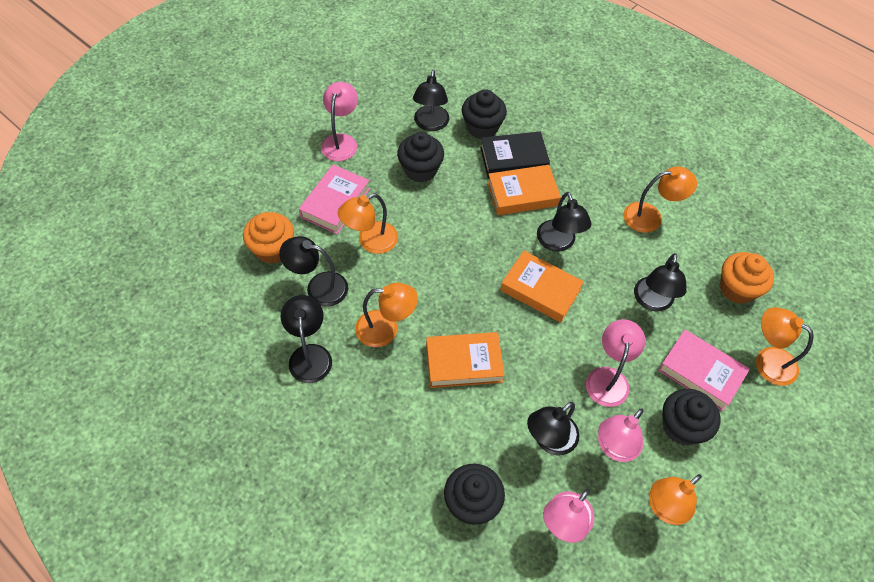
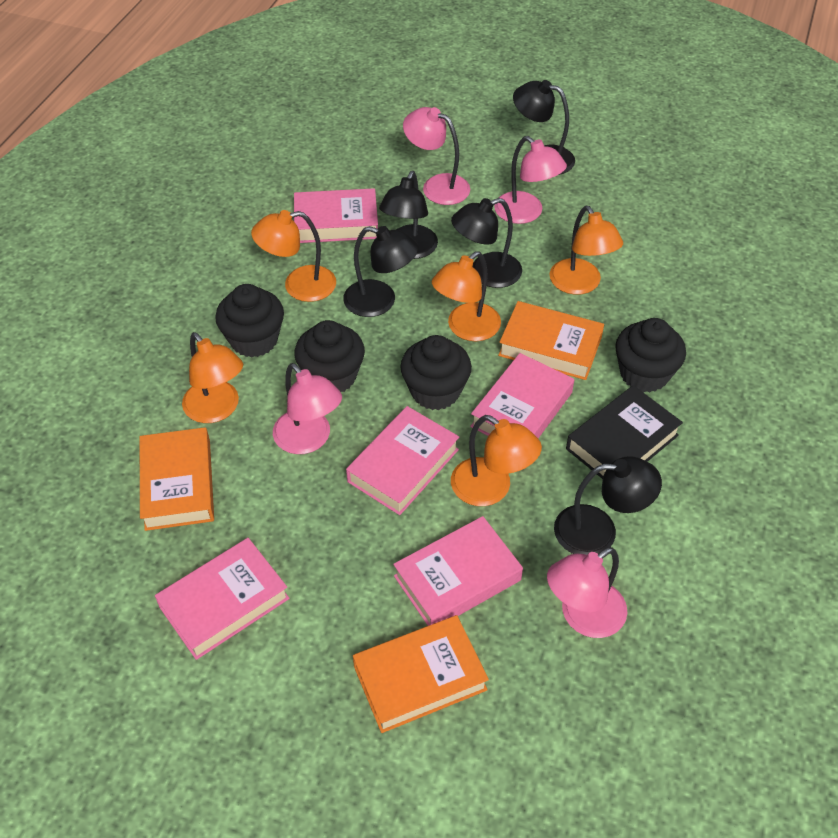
black lamp: [279,236,348,307] [281,295,332,383] [413,70,449,131] [527,402,579,456] [537,192,591,251] [634,253,687,312] = 6 -> [343,226,419,317] [379,171,438,259] [451,198,522,288] [513,80,575,175] [554,456,662,555] = 5
orange cupcake: [243,212,294,264] [720,252,774,304] = 2 -> none = 0
pink book: [299,165,370,234] [658,330,750,411] = 2 -> [155,538,290,660] [294,188,378,243] [346,406,459,515] [393,516,523,626] [470,353,574,438] = 5

